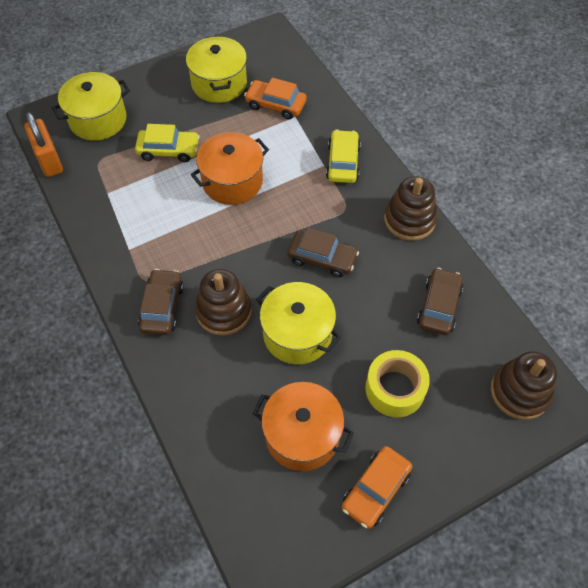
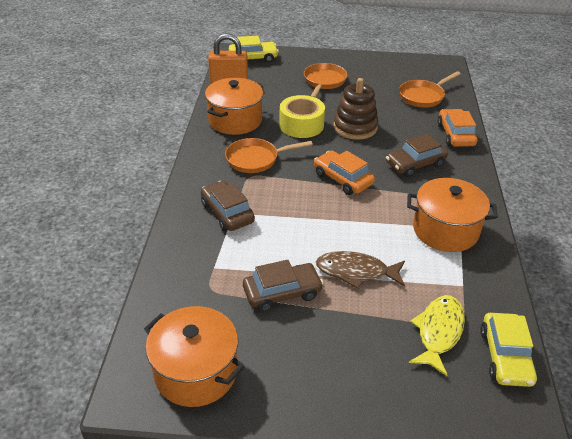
brown fish: none = 0 -> [316,251,405,289] = 1
brown stacking toy: [195,269,252,336] [384,176,437,241] [491,351,557,420] = 3 -> [333,78,379,140] = 1
orange pan: none = 0 -> [225,138,313,173] [304,63,347,98] [399,71,461,108] = 3
orange pot: [191,132,269,205] [253,382,354,471] = 2 -> [144,306,244,407] [205,78,263,135] [407,178,498,252] = 3
yellow fish: none = 0 -> [409,295,465,376] = 1
yellow pot: [52,72,130,141] [186,36,247,103] [256,282,341,364] = 3 -> none = 0

